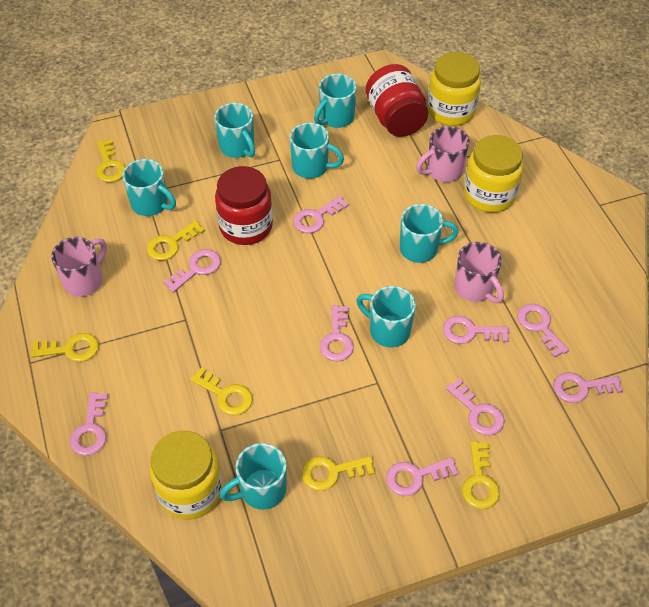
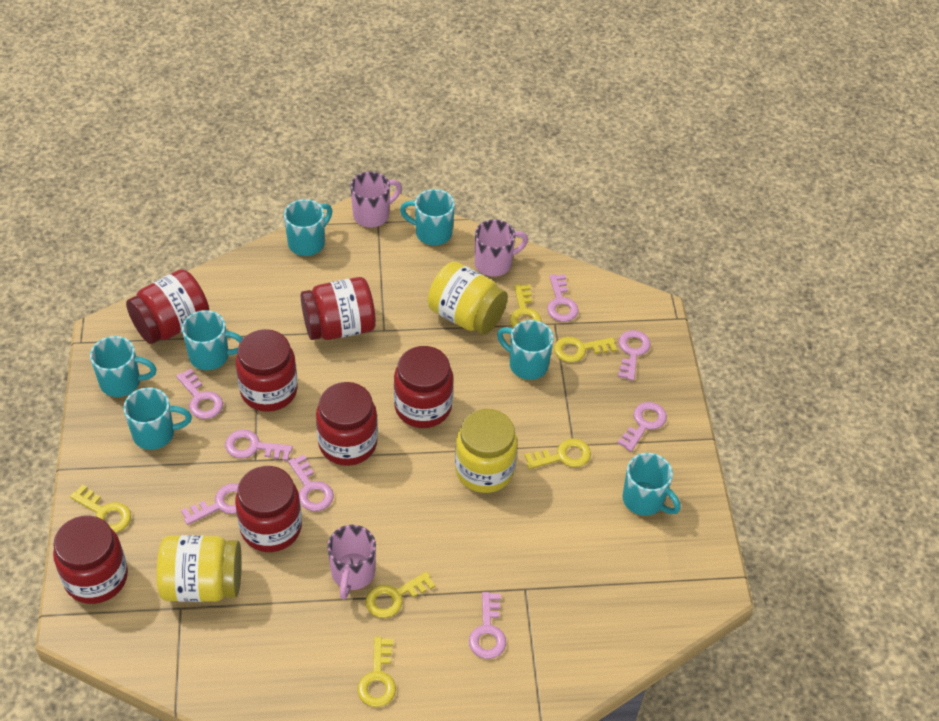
pink key: [69,392,108,456] [163,249,221,293] [293,196,348,233] [320,305,354,362] [386,457,459,496] [443,316,509,344] [446,378,504,436] [517,304,569,358] [553,372,623,403] = 9 -> [176,369,223,419] [181,483,239,525] [225,430,293,461] [288,454,334,511] [469,592,506,659] [547,274,579,322] [617,402,667,452] [618,330,651,381] = 8
red jar: [215,166,273,245] [366,64,428,137] = 2 -> [53,515,128,604] [126,269,209,344] [235,466,302,552] [236,329,298,412] [301,277,376,340] [316,382,378,466] [394,346,453,428] = 7

